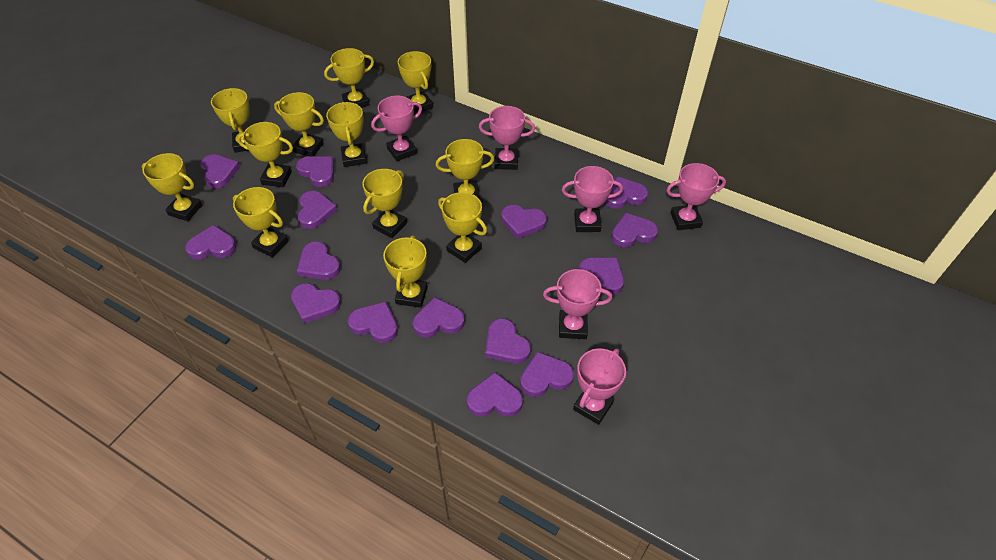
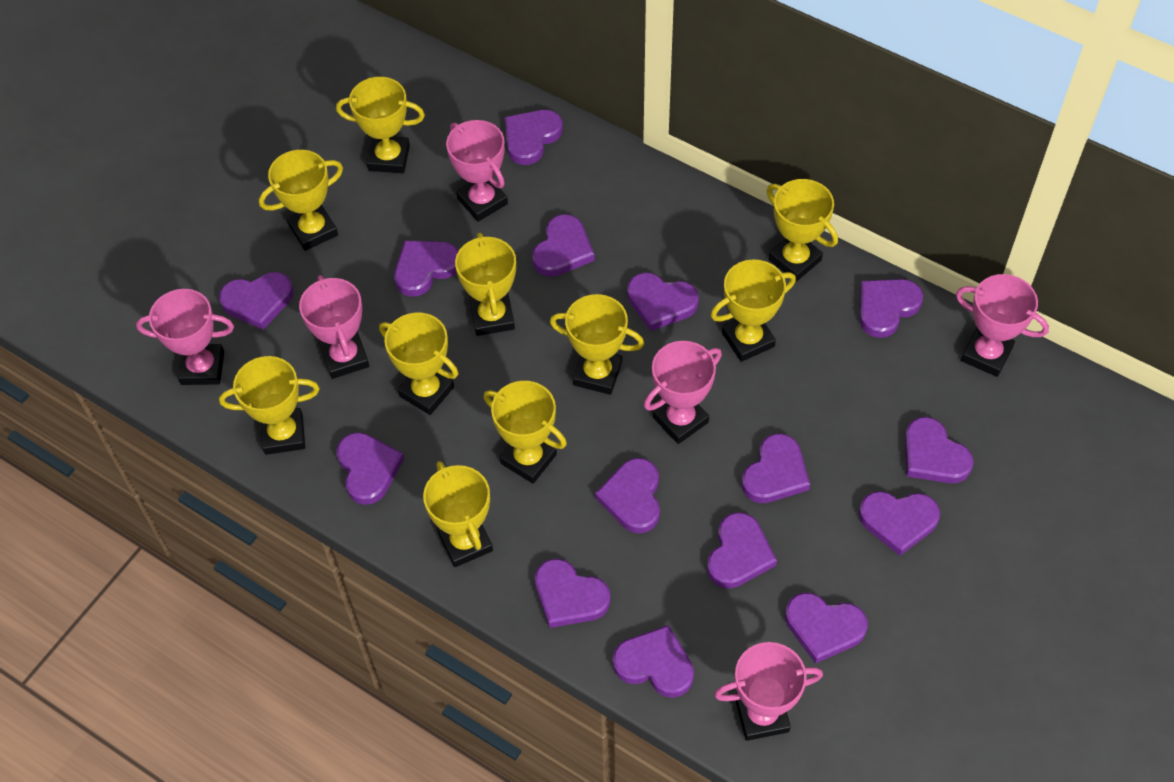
yellow trophy: [142,153,202,221] [211,88,250,153] [233,187,289,257] [237,122,293,187] [274,92,324,156] [324,48,374,108] [326,102,367,167] [362,169,407,238] [383,236,428,308] [398,51,433,115] [435,139,494,200] [438,192,487,263] = 12 -> [219,356,320,455] [259,150,343,251] [336,77,425,173] [379,312,458,415] [423,461,493,567] [455,233,516,336] [484,381,567,484] [550,294,644,395] [710,259,796,362] [767,179,838,282] = 10

